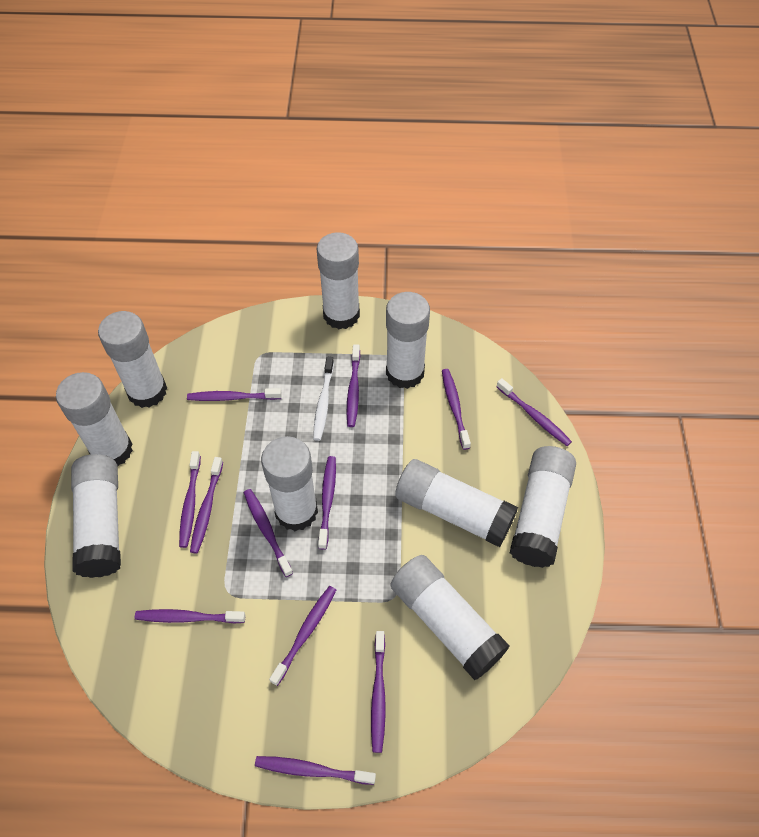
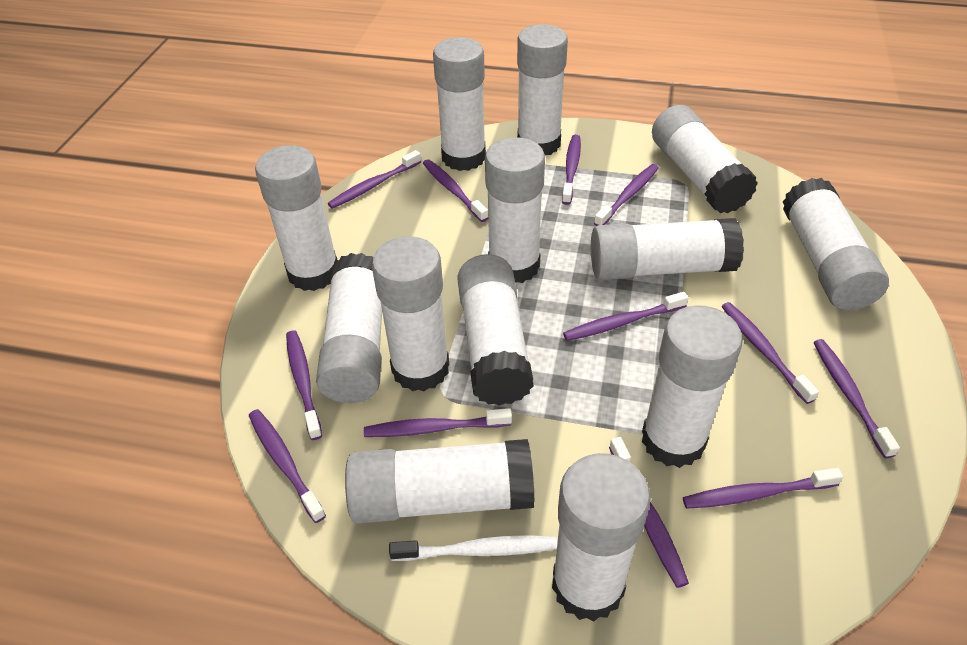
white glue stick: [56,372,133,466] [71,454,121,578] [98,311,167,408] [261,436,318,531] [317,232,360,329] [386,292,430,389] [390,555,510,680] [395,459,518,547] [510,446,576,568] = 9 -> [255,145,337,291] [316,253,382,403] [345,439,535,524] [372,236,449,391] [433,37,486,171] [457,254,534,406] [485,137,545,283] [517,24,568,155] [552,453,651,622] [591,218,744,280] [642,305,743,468] [652,105,758,214] [783,178,889,310] = 13

